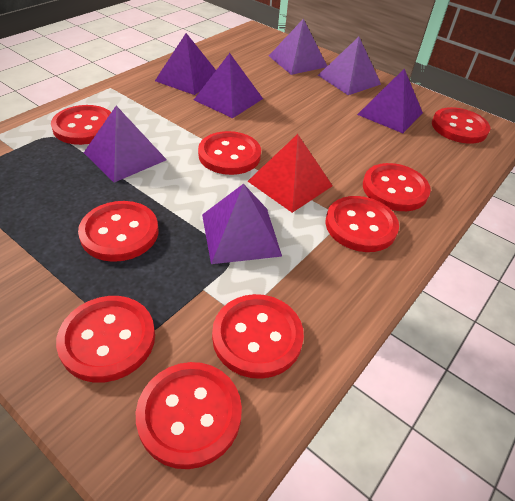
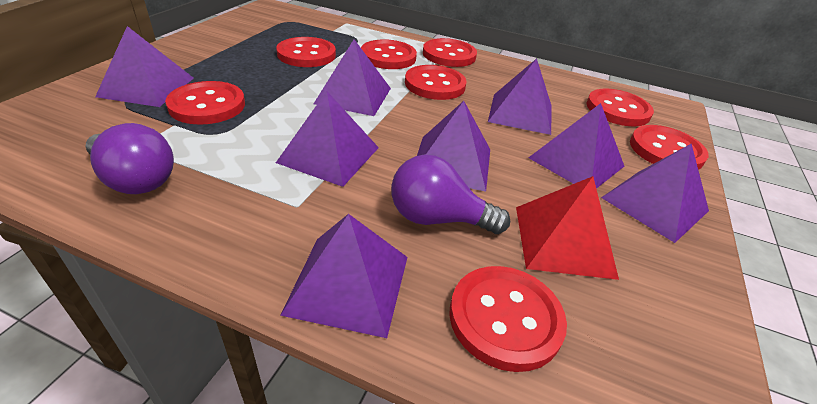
purple light bulb: none = 0 -> [85,123,174,194] [391,154,510,234] = 2
purple pyramid: [84,106,167,183] [155,33,216,95] [194,53,263,118] [202,184,282,264] [269,19,327,75] [318,37,381,95] [357,69,423,133] = 7 -> [95,26,194,107] [276,91,379,187] [280,214,408,338] [314,39,391,116] [417,101,490,191] [488,58,552,135] [528,103,624,189] [601,144,709,243] = 8
red button: [51,105,111,145] [56,296,155,383] [78,201,158,262] [136,362,242,469] [198,131,261,175] [212,294,304,379] [326,196,399,252] [363,163,431,211] [432,107,490,144] = 9 -> [165,81,245,125] [276,37,336,67] [361,39,417,69] [405,65,466,100] [423,38,477,67] [449,266,567,372] [586,88,654,127] [630,125,709,170] = 8

